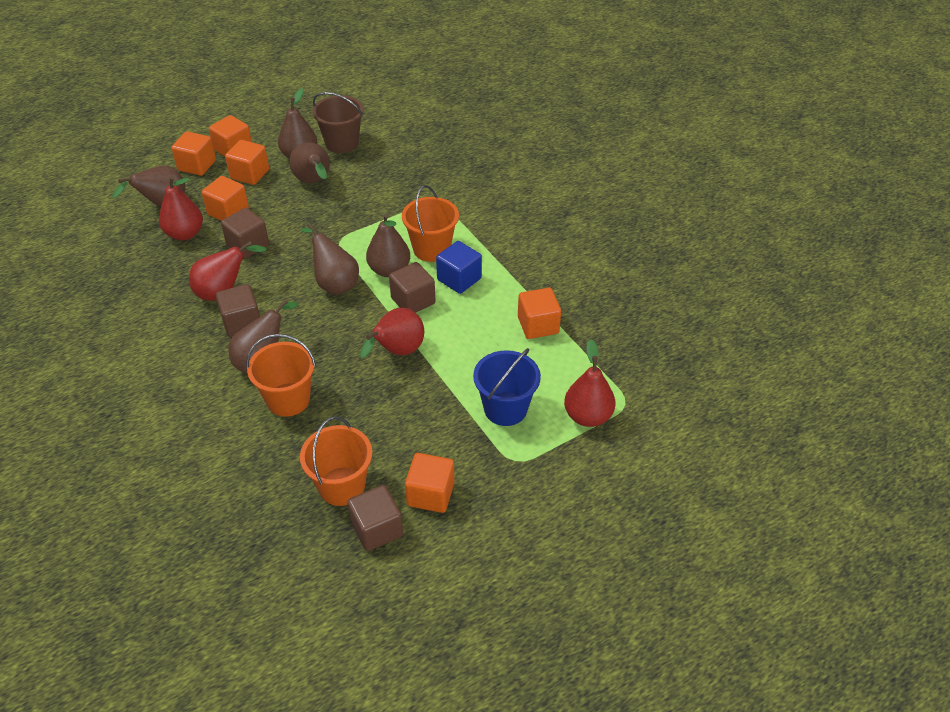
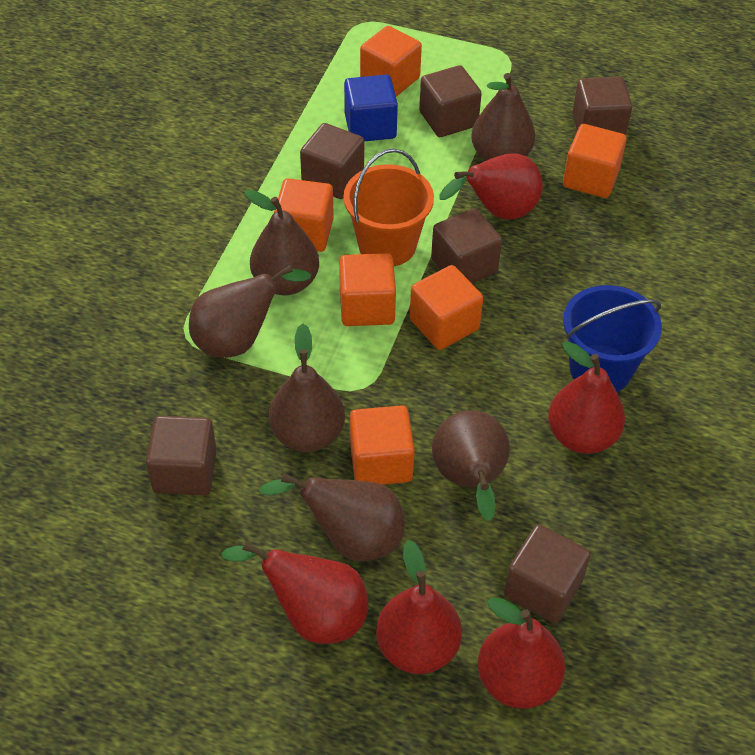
brown bucket: [312,92,364,153] = 1 -> none = 0
brown cube: [216,284,260,337] [221,208,269,258] [347,485,403,551] [389,262,435,313] = 4 -> [146,416,217,496] [300,123,364,199] [419,65,482,137] [431,208,502,283] [504,524,591,623] [572,76,632,135] = 6
orange bucket: [246,334,316,417] [300,416,372,506] [402,185,459,262] = 3 -> [344,148,434,266] = 1
red pear: [159,176,203,240] [189,241,266,301] [360,308,424,358] [564,339,615,427] = 4 -> [222,542,368,644] [376,540,462,674] [439,153,543,220] [478,597,565,709] [548,341,625,454] = 5

